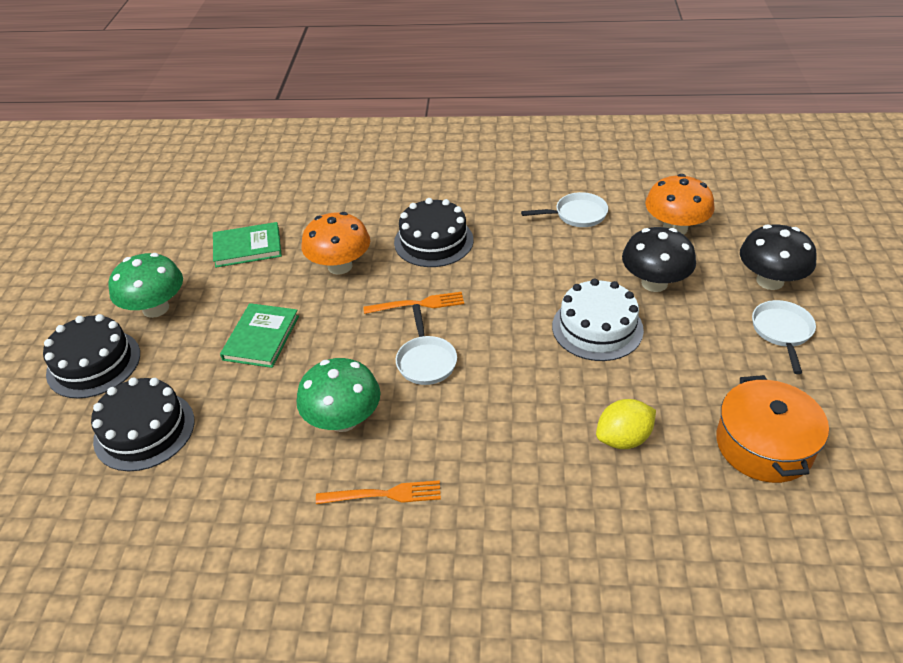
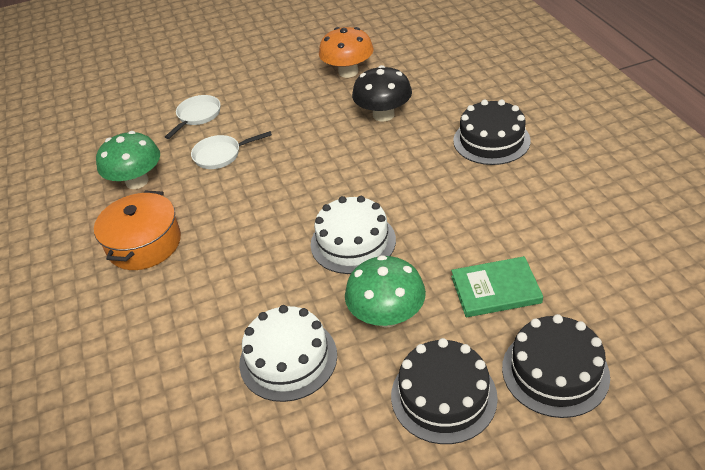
black mushroom: [622,227,696,292] [740,224,817,290] = 2 -> [352,65,412,122] = 1
green book: [213,222,282,268] [220,303,299,368] = 2 -> [451,256,543,317] = 1
orange fork: [316,480,441,504] [363,292,464,314] = 2 -> none = 0
orange mushroom: [301,212,370,275] [645,174,715,235] = 2 -> [319,27,374,78] = 1
white cake: [552,278,644,361] = 1 -> [239,305,337,402] [311,196,396,274] = 2
white pan: [396,304,457,385] [521,192,608,227] [752,300,816,374] = 3 -> [165,95,221,139] [191,131,272,169] = 2
yellow lemon: [596,399,656,449] = 1 -> none = 0

